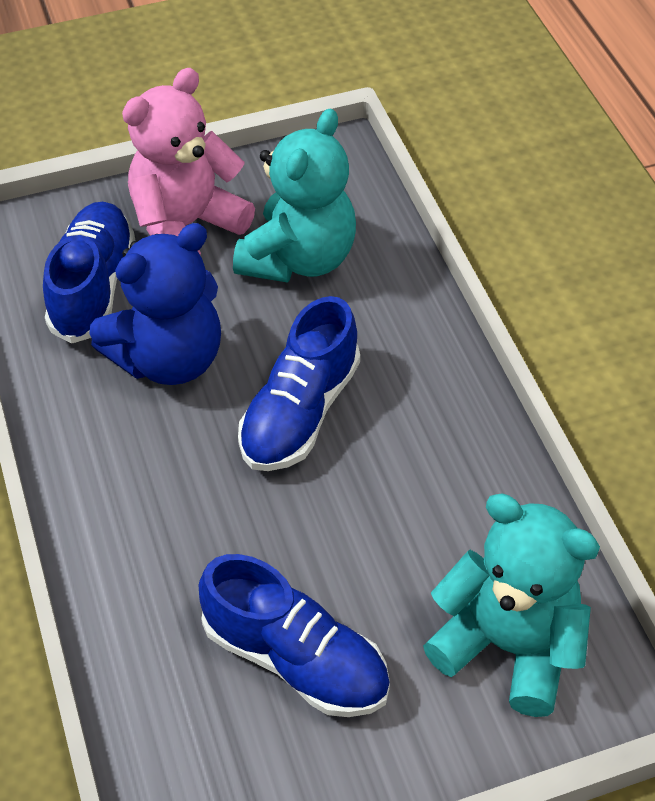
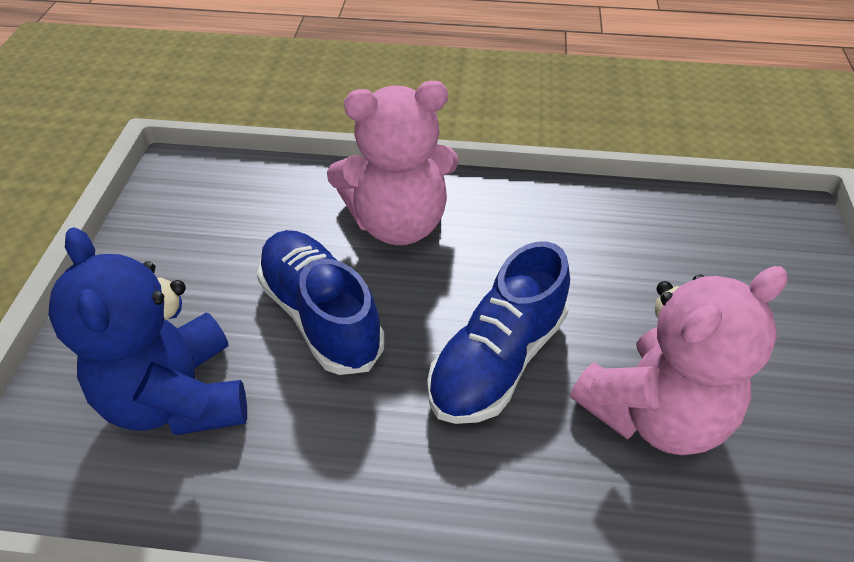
blue shoe: [43,202,135,344] [199,554,390,717] [238,296,360,471] = 3 -> [256,230,385,375] [427,241,570,424] = 2
pink teddy bear: [122,68,255,255] = 1 -> [327,81,459,245] [570,266,787,455] = 2
turquoise teddy bear: [233,109,356,283] [423,494,600,717] = 2 -> none = 0

